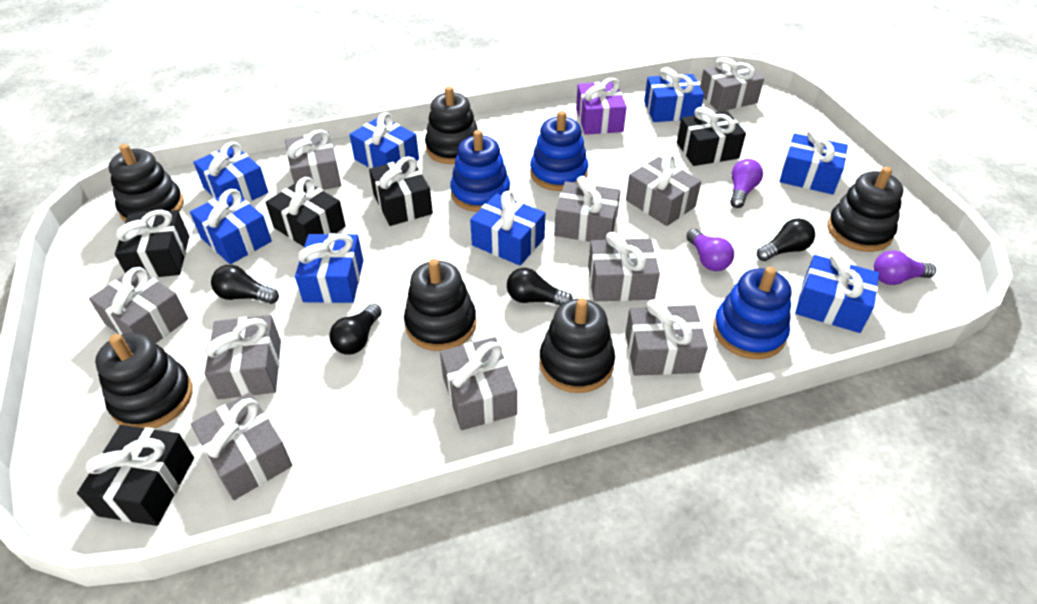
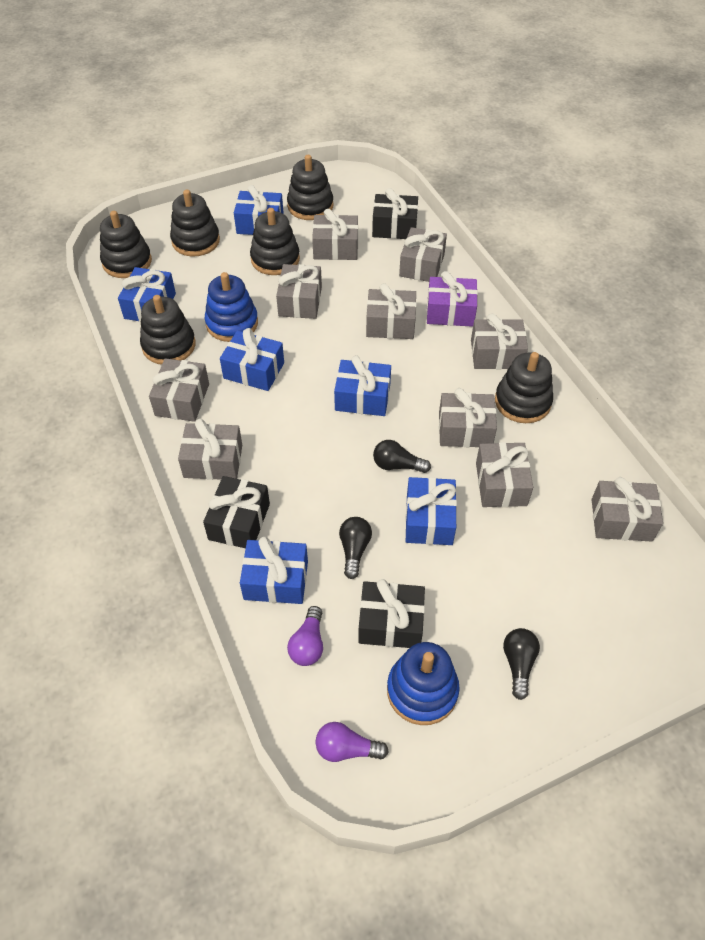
black gift: [77,425,194,526] [115,210,189,278] [266,177,346,247] [369,156,433,226] [677,106,746,166] = 5 -> [203,476,270,548] [358,579,425,648] [372,188,418,239] = 3
black light bulb: [211,265,279,304] [330,304,382,354] [507,268,573,306] [757,218,815,261] = 4 -> [339,517,372,579] [373,440,431,473] [503,628,540,700] = 3
blue gift: [190,189,272,264] [193,142,268,202] [295,233,364,303] [350,112,419,168] [470,191,545,266] [644,67,704,122] [780,128,848,194] [795,252,879,333] = 8 -> [118,267,176,322] [220,328,284,391] [234,185,284,235] [240,537,308,604] [334,355,391,416] [406,477,457,545] = 6
blue stacking toy: [450,130,510,212] [530,111,588,191] [713,267,791,359] = 3 -> [205,272,258,342] [387,642,460,725] = 2
purple light bulb: [686,229,734,271] [730,159,763,208] [874,251,936,285] = 3 -> [287,606,323,666] [315,722,389,762] = 2

